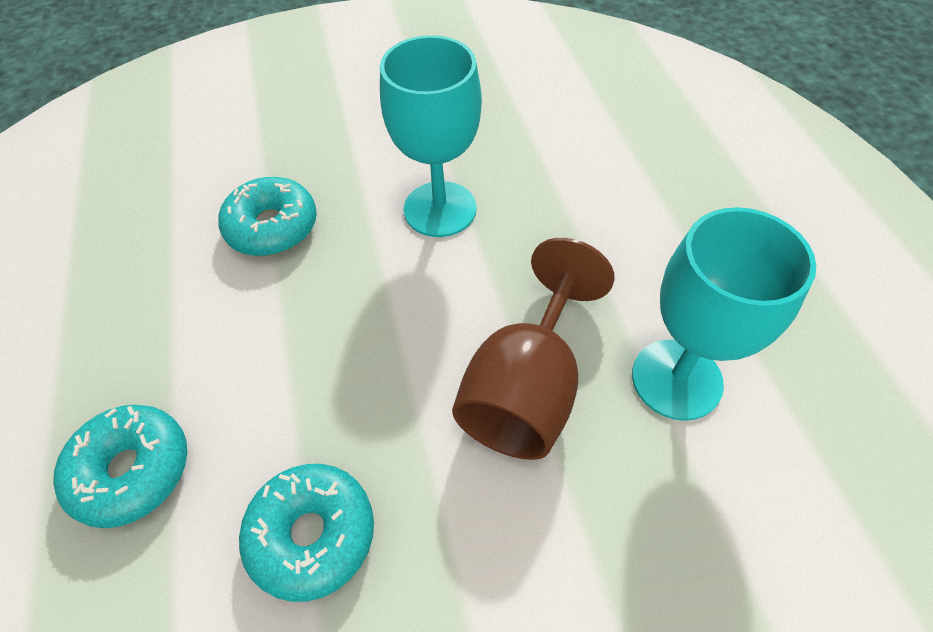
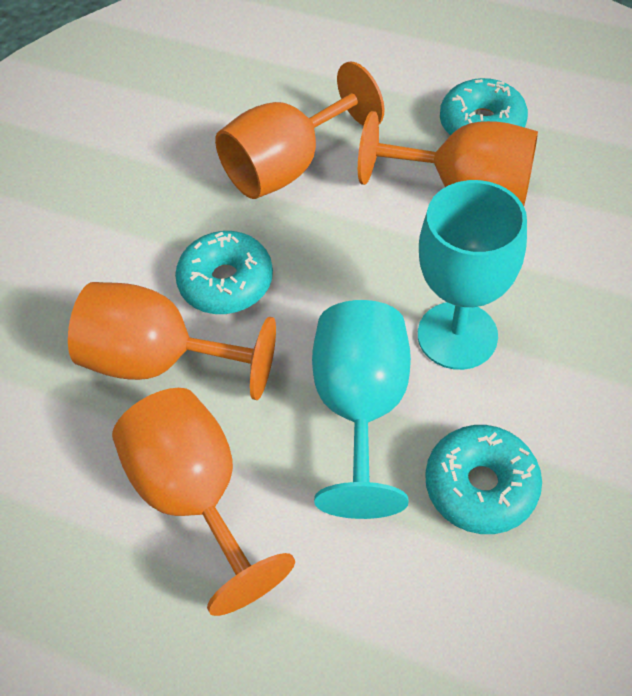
brown goblet: [452,238,615,460] = 1 -> none = 0
orange goblet: none = 0 -> [68,282,276,400] [112,388,295,616] [215,61,384,199] [358,111,538,206] = 4

